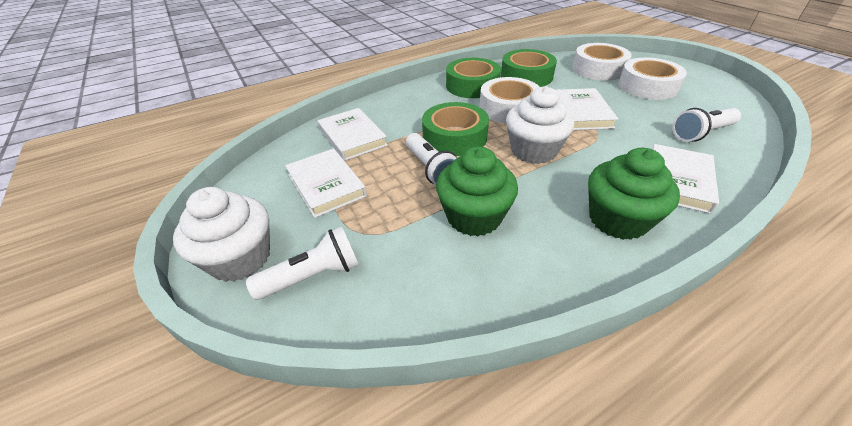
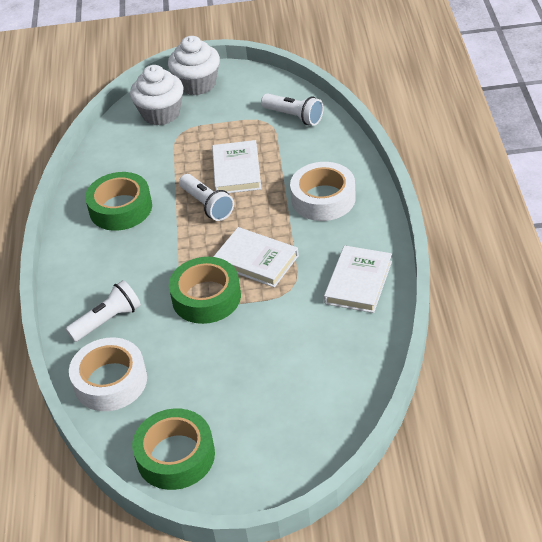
green cupcake: [436,146,518,237] [588,148,680,240] = 2 -> none = 0
white book: [285,148,367,218] [318,108,388,161] [556,88,618,130] [653,144,719,214] = 4 -> [212,140,261,193] [213,227,299,288] [324,245,392,313] = 3
white tape: [479,77,540,123] [572,43,632,81] [618,57,687,100] = 3 -> [69,337,147,411] [290,162,356,221] = 2

